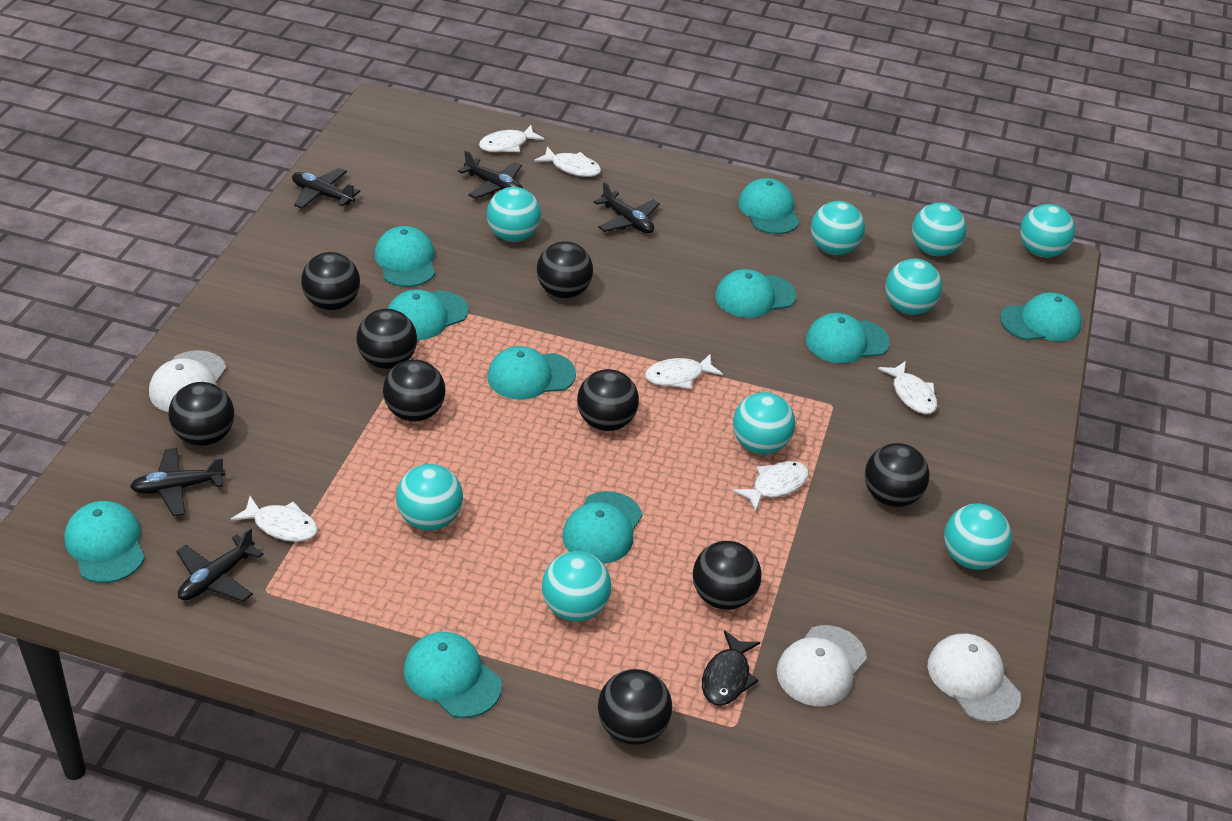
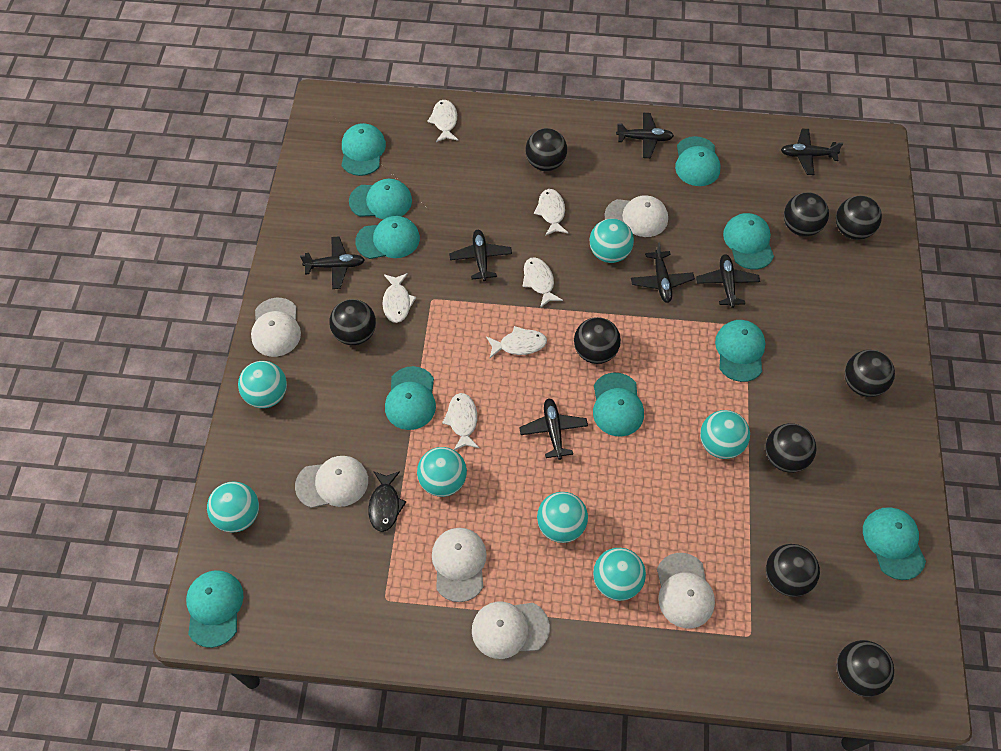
black plane: [130,448,225,516] [176,527,264,602] [292,168,360,209] [458,150,523,199] [594,181,660,233] = 5 -> [300,236,365,289] [449,230,512,281] [519,398,588,460] [616,113,674,158] [631,242,695,303] [696,254,760,308] [781,129,843,175] = 7
turquoise ball: [396,464,463,530] [487,187,541,242] [542,551,611,622] [733,392,795,454] [811,201,865,255] [885,258,942,315] [912,202,967,256] [944,504,1012,570] [1020,204,1075,258] = 9 -> [207,481,259,533] [238,361,287,408] [417,447,467,497] [537,492,588,543] [589,218,634,263] [593,548,646,601] [700,410,750,459] = 7
white cap: [149,350,226,412] [776,625,867,706] [928,634,1021,723] = 3 -> [251,298,301,357] [295,456,368,508] [432,528,487,602] [472,601,550,659] [605,195,668,237] [657,553,715,628] = 6

